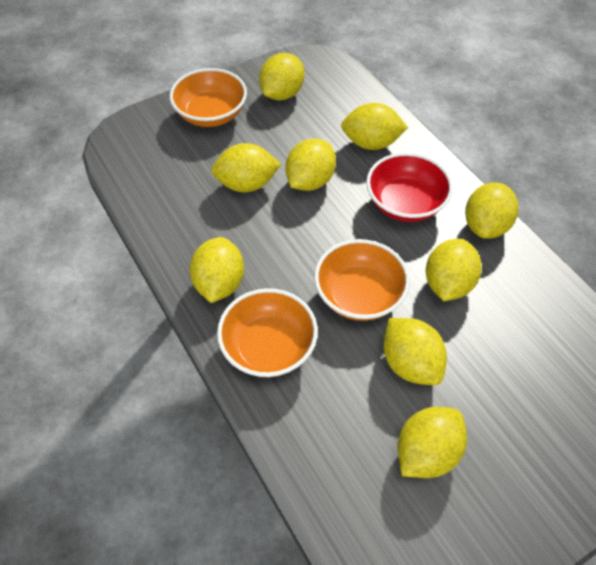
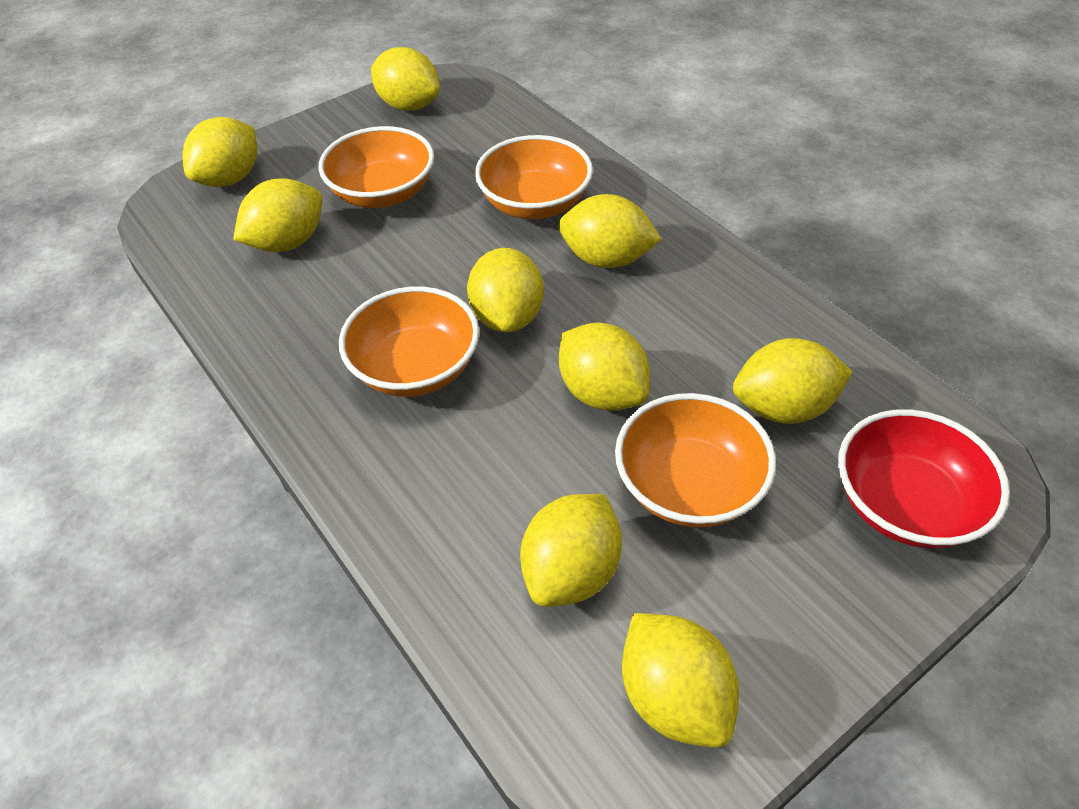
orange bowl: [170,68,247,127] [217,288,318,377] [314,239,410,321] = 3 -> [319,126,434,208] [339,287,479,397] [475,135,593,219] [615,393,776,527] = 4

